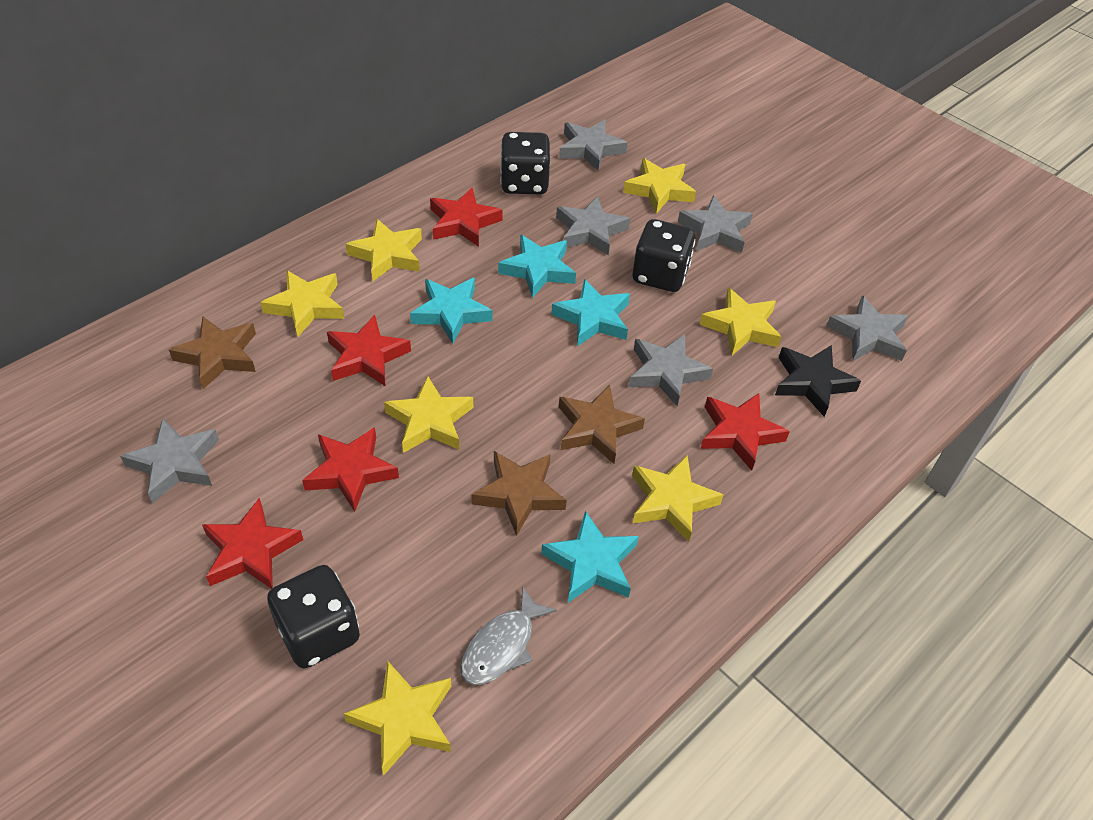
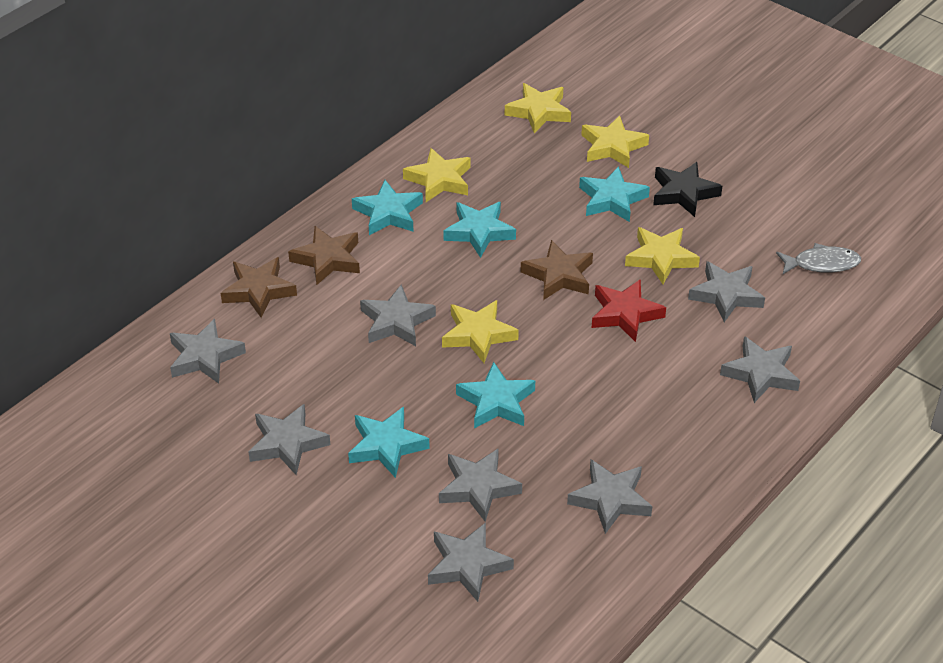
black dice: [267,565,360,668] [500,132,550,194] [633,219,696,292] = 3 -> none = 0
grey star: [120,418,219,504] [556,196,630,256] [559,119,628,171] [629,334,713,406] [678,195,753,253] [826,295,908,361] = 6 -> [170,319,246,384] [249,404,330,475] [360,284,436,346] [428,523,514,602] [439,448,522,522] [567,460,652,534] [688,261,765,322] [720,336,800,403] = 8
red star: [202,498,303,589] [302,427,399,512] [327,315,411,386] [430,188,503,247] [700,393,790,471] = 5 -> [592,279,666,342] = 1
turquoise star: [410,277,493,344] [498,235,576,298] [541,511,639,603] [551,279,630,347] = 4 -> [348,407,430,478] [352,180,423,235] [444,202,516,258] [456,362,535,429] [579,166,650,222] = 5
yellow star: [260,270,344,337] [344,660,451,776] [346,219,422,282] [384,376,473,453] [623,158,696,214] [632,455,723,542] [700,288,781,355] = 7 -> [403,148,470,202] [442,300,519,363] [505,83,571,134] [581,115,649,168] [625,227,700,285] = 5

